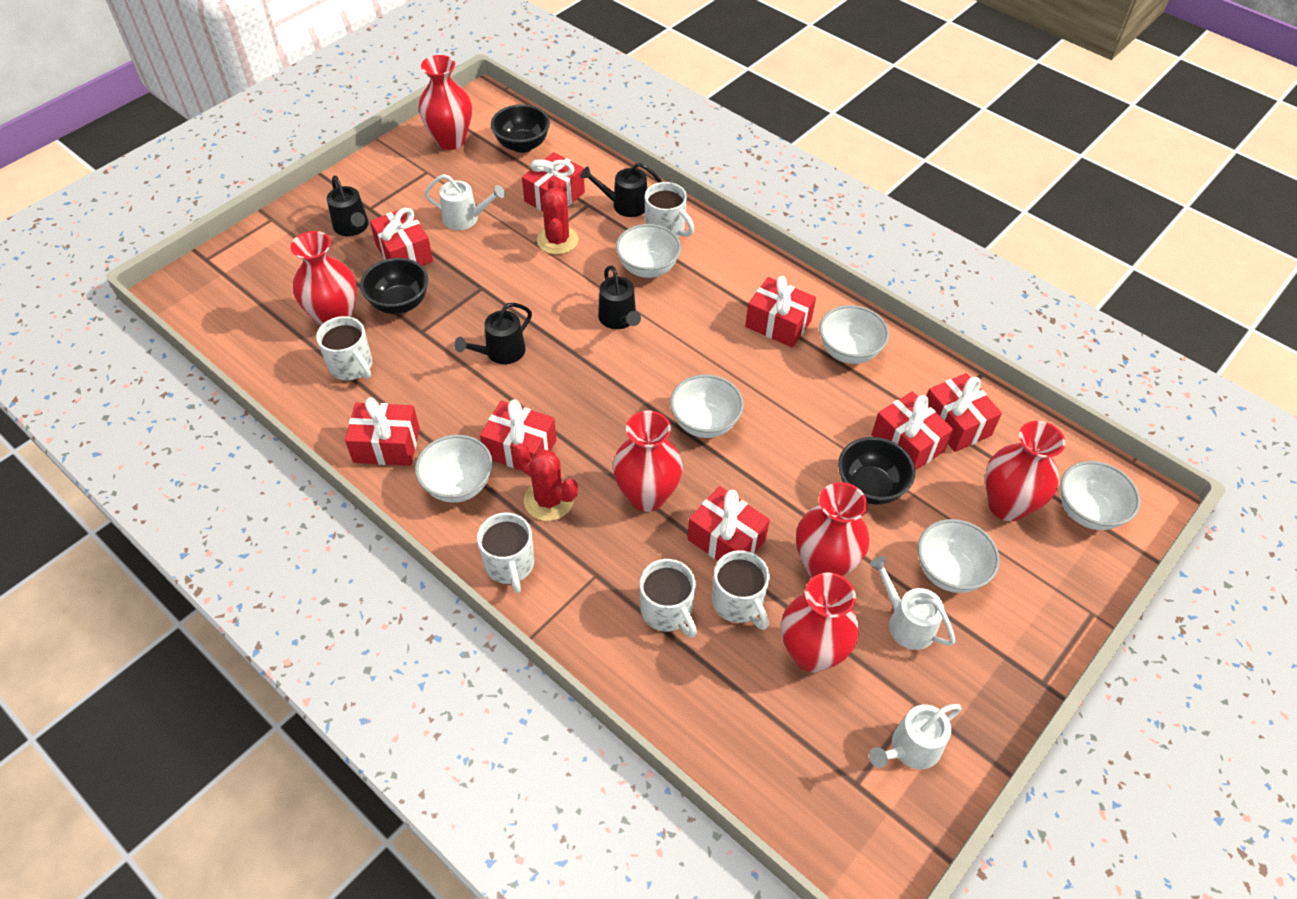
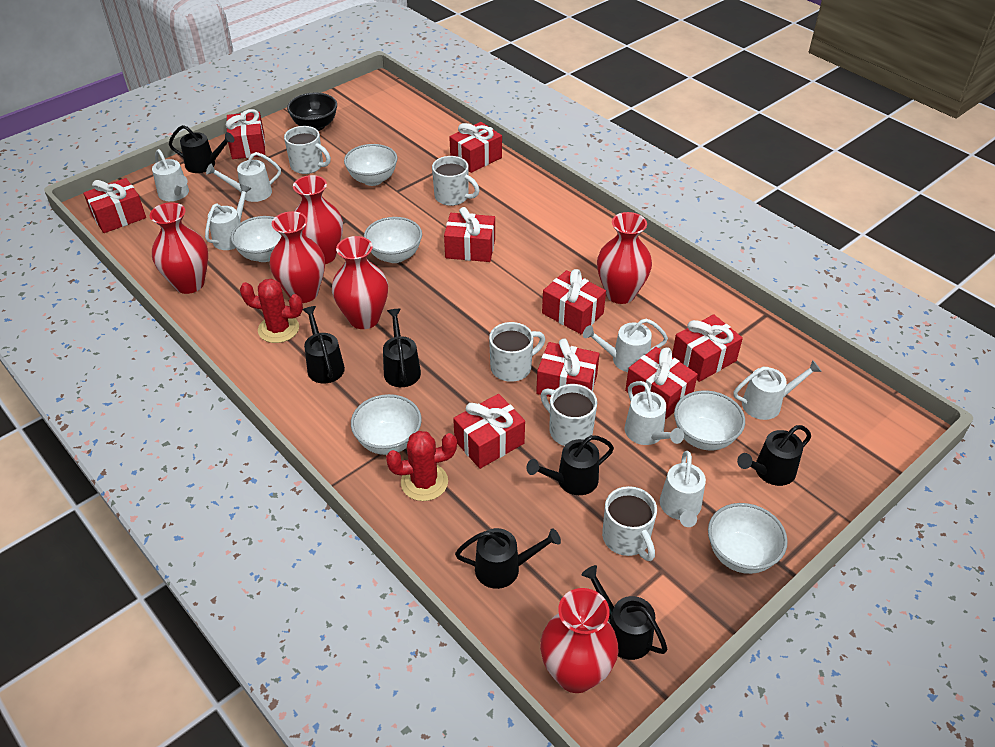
black bowl: [360,258,428,314] [491,104,550,153] [838,437,915,505] = 3 -> [287,93,337,131] = 1
black watering can: [327,175,369,236] [454,303,532,364] [581,163,662,217] [598,265,641,329] = 4 -> [169,125,235,173] [302,306,345,384] [383,309,421,387] [455,528,561,589] [527,435,614,495] [582,565,667,660] [737,425,811,486] = 7
red gift: [345,397,420,466] [370,207,433,266] [480,399,556,470] [522,152,585,212] [687,486,770,560] [745,276,816,348] [872,392,954,471] [927,373,1002,452] = 8 -> [83,178,146,233] [226,109,265,159] [444,207,495,262] [449,122,502,173] [453,394,525,469] [536,338,599,397] [542,269,606,334] [625,347,698,419] [672,314,743,382] = 9
white watering can: [425,174,505,230] [869,704,962,769] [870,556,955,650] = 3 -> [152,149,189,201] [205,184,252,250] [206,152,281,202] [583,318,668,372] [625,381,684,445] [660,451,706,527] [733,360,822,420] = 7

